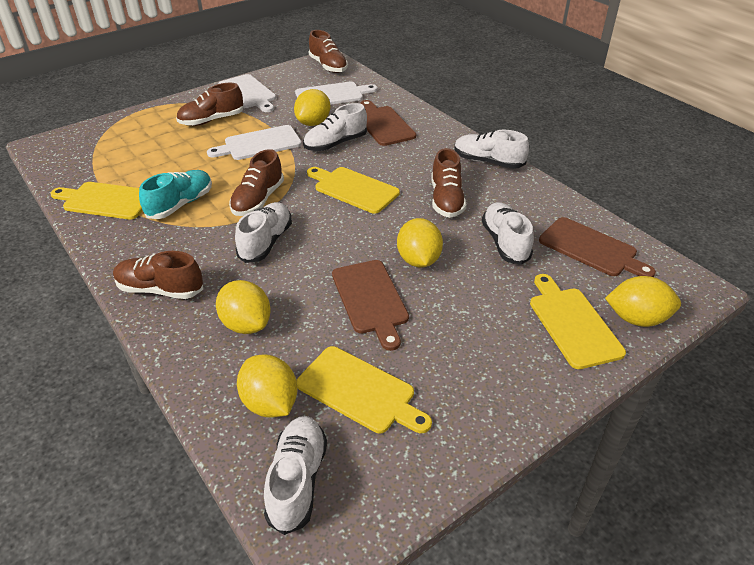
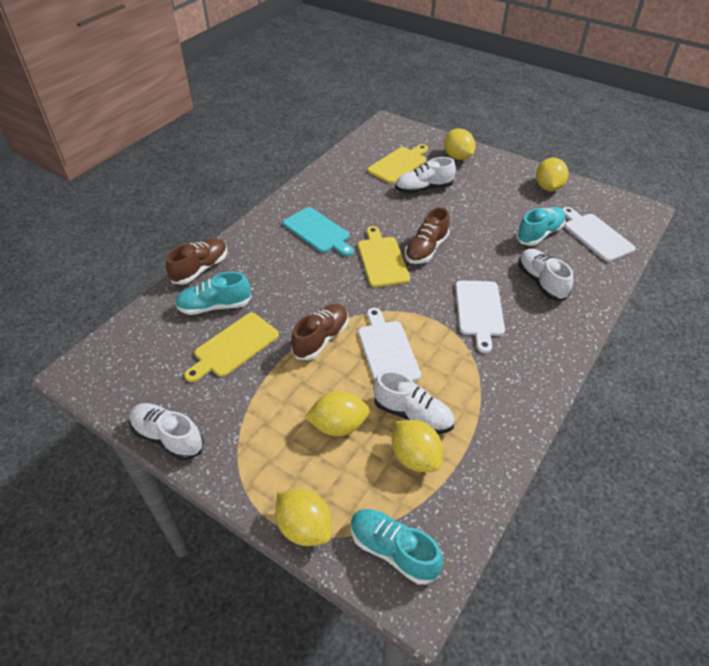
brown cutting board: [332,260,409,351] [360,100,416,146] [539,217,656,277] = 3 -> none = 0
brown shoe: [113,251,203,299] [176,83,244,126] [229,149,284,216] [309,30,348,73] [431,148,466,218] = 5 -> [166,238,227,285] [291,304,349,360] [405,207,450,264] = 3
turquoise cutting board: none = 0 -> [283,207,354,256] = 1
turquoise shoe: [139,170,212,219] = 1 -> [175,272,251,315] [351,509,443,585] [516,207,566,246] = 3
white shoe: [235,202,292,263] [264,416,327,535] [303,103,367,151] [454,130,529,169] [482,202,534,265] = 5 -> [129,403,204,460] [373,371,455,434] [395,157,456,194] [518,249,573,301] = 4
yellow cutting board: [50,182,143,220] [296,346,432,433] [307,167,400,214] [530,274,626,369] = 4 -> [184,313,279,382] [358,226,410,287] [367,144,428,184] = 3

